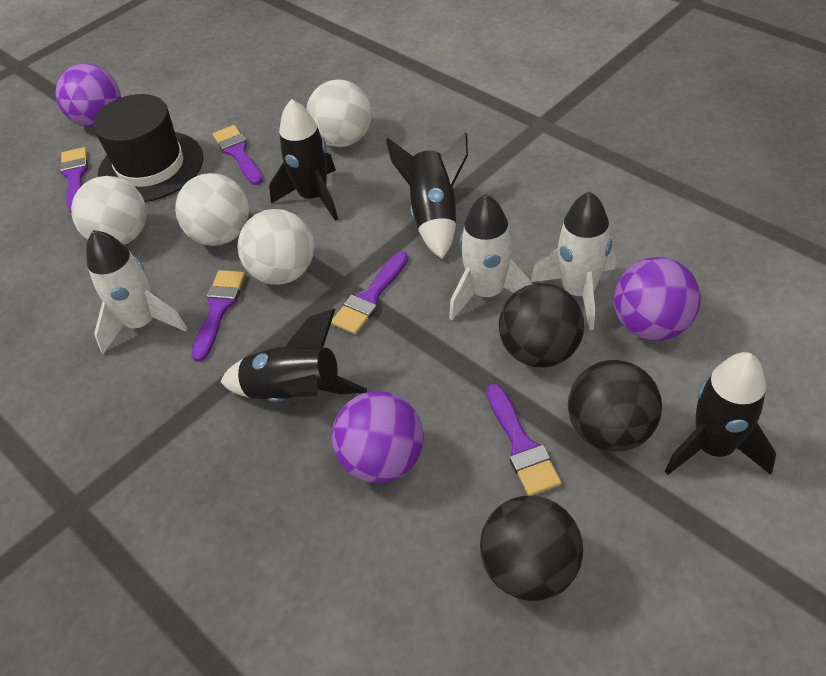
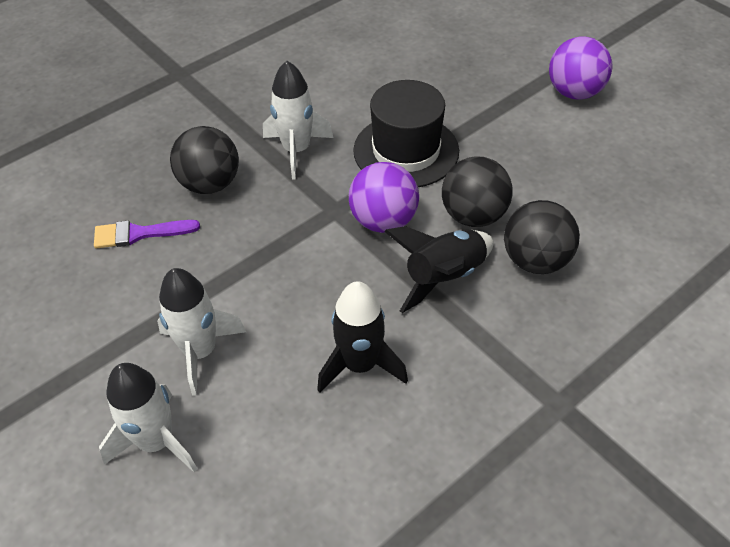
black rocket: [220,309,367,402] [269,99,338,221] [386,132,468,259] [665,352,776,475] = 4 -> [317,281,408,393] [384,226,494,313] = 2
purple ball: [56,64,121,127] [332,391,424,483] [614,257,701,340] = 3 -> [349,162,419,233] [549,37,612,100] = 2
purple brush: [60,147,88,213] [191,270,246,362] [213,125,263,185] [331,251,408,335] [486,384,561,496] = 5 -> [94,220,200,249] = 1
white ball: [71,176,146,245] [175,173,249,246] [238,209,314,285] [307,79,372,147] = 4 -> none = 0

